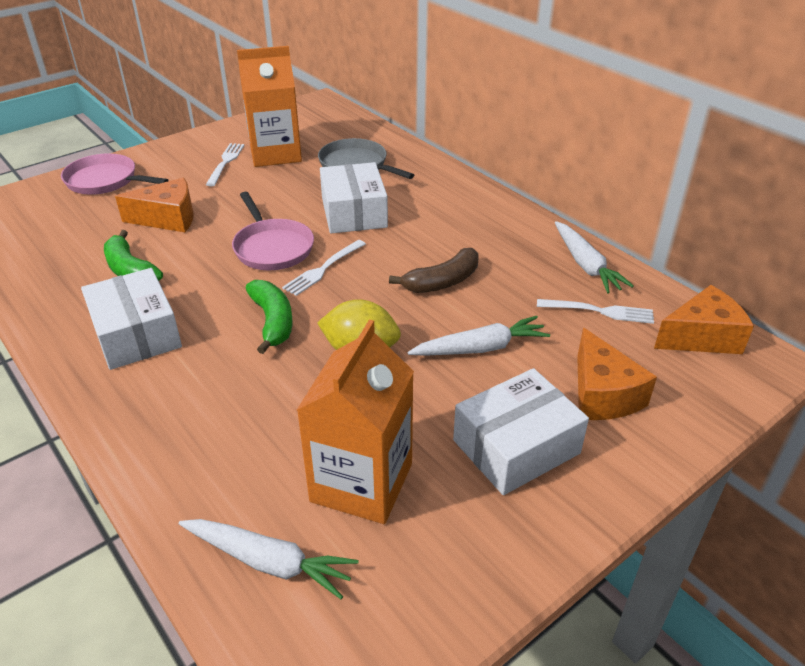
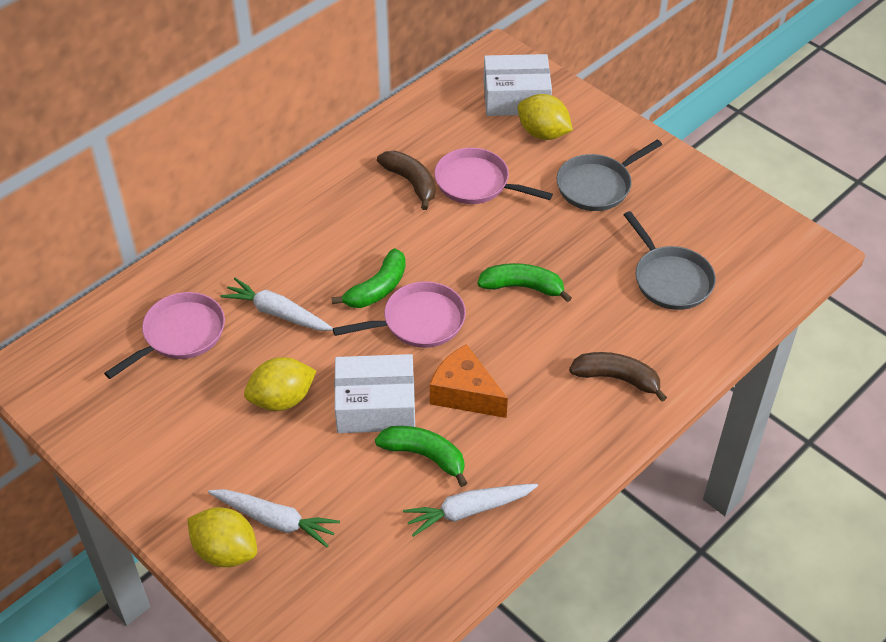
brown banana: [389,248,479,293] = 1 -> [377,150,436,210] [569,352,667,402] = 2
green banana: [104,230,163,281] [245,280,293,354] = 2 -> [331,248,406,308] [375,426,467,487] [477,263,572,302] = 3
grey pan: [318,138,414,179] = 1 -> [556,140,662,211] [624,211,716,310] = 2
orange carton: [237,46,302,167] [297,320,414,524] = 2 -> none = 0
orange cheese: [115,178,194,232] [577,328,657,420] [654,285,754,354] = 3 -> [430,344,508,418] = 1
pink pan: [61,153,169,195] [232,192,314,270] = 2 -> [104,292,225,379] [333,281,466,348] [434,148,553,204] = 3
white box: [81,268,182,370] [320,162,388,234] [453,368,589,495] = 3 -> [334,354,415,433] [483,54,552,116] = 2
white fork: [206,143,244,186] [282,240,366,296] [537,299,654,324] = 3 -> none = 0
yellow lemon: [317,299,401,350] = 1 -> [187,507,257,567] [244,357,316,411] [517,94,573,140] = 3

